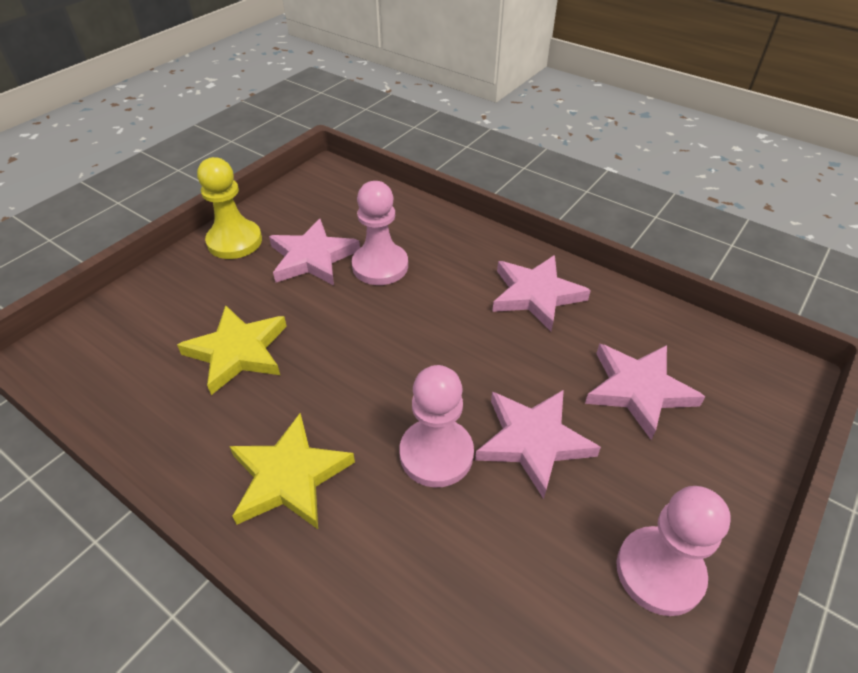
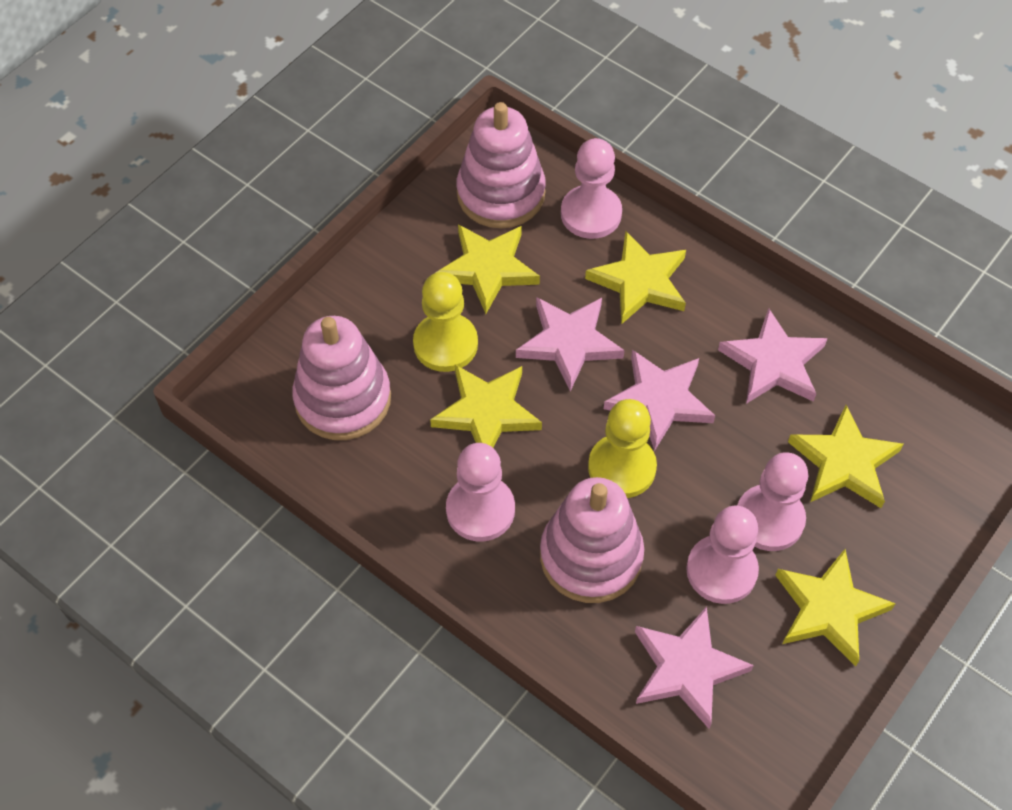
pink pawn: [352,181,408,285] [400,365,474,487] [616,486,731,616] = 3 -> [446,443,515,542] [561,138,622,239] [686,506,759,604] [737,452,808,551] = 4
pink stacking toy: none = 0 -> [292,316,391,440] [457,102,546,228] [540,477,644,603] = 3
yellow pawn: [197,157,262,259] = 1 -> [413,272,478,372] [588,399,657,498] = 2
yellow star: [177,305,287,395] [229,413,355,529] = 2 -> [430,365,542,448] [435,224,540,314] [585,231,686,325] [775,549,896,667] [788,405,904,508] = 5

